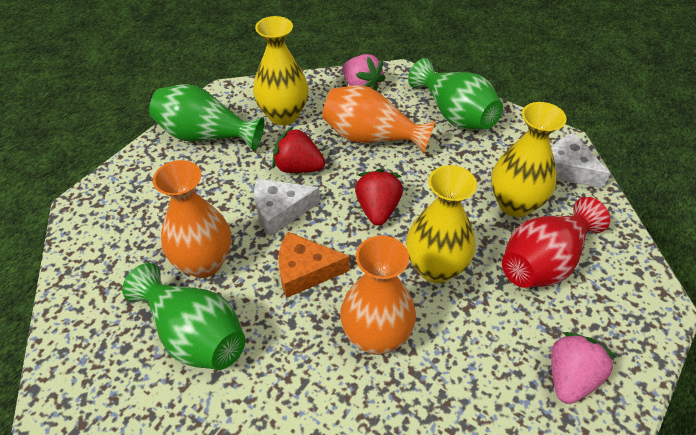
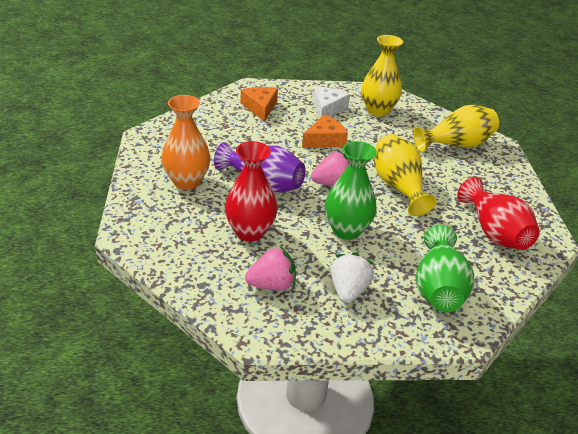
green vase: [122,263,246,370] [149,84,265,151] [408,58,503,129] = 3 -> [325,141,377,240] [416,225,474,312] = 2
orange cheese: [278,232,350,298] = 1 -> [240,87,278,122] [302,115,348,148] = 2
orange vase: [153,160,231,278] [322,85,436,154] [340,235,416,355] = 3 -> [161,95,210,190] = 1
purple vase: none = 0 -> [214,142,306,194] = 1
red strawberry: [272,126,325,173] [355,169,403,226] = 2 -> none = 0
red vase: [502,197,610,288] = 1 -> [225,141,277,242] [458,177,540,250] = 2
white cheese: [254,178,320,236] [551,133,610,189] = 2 -> [313,87,350,118] = 1
white strawberry: none = 0 -> [331,252,374,303] = 1

